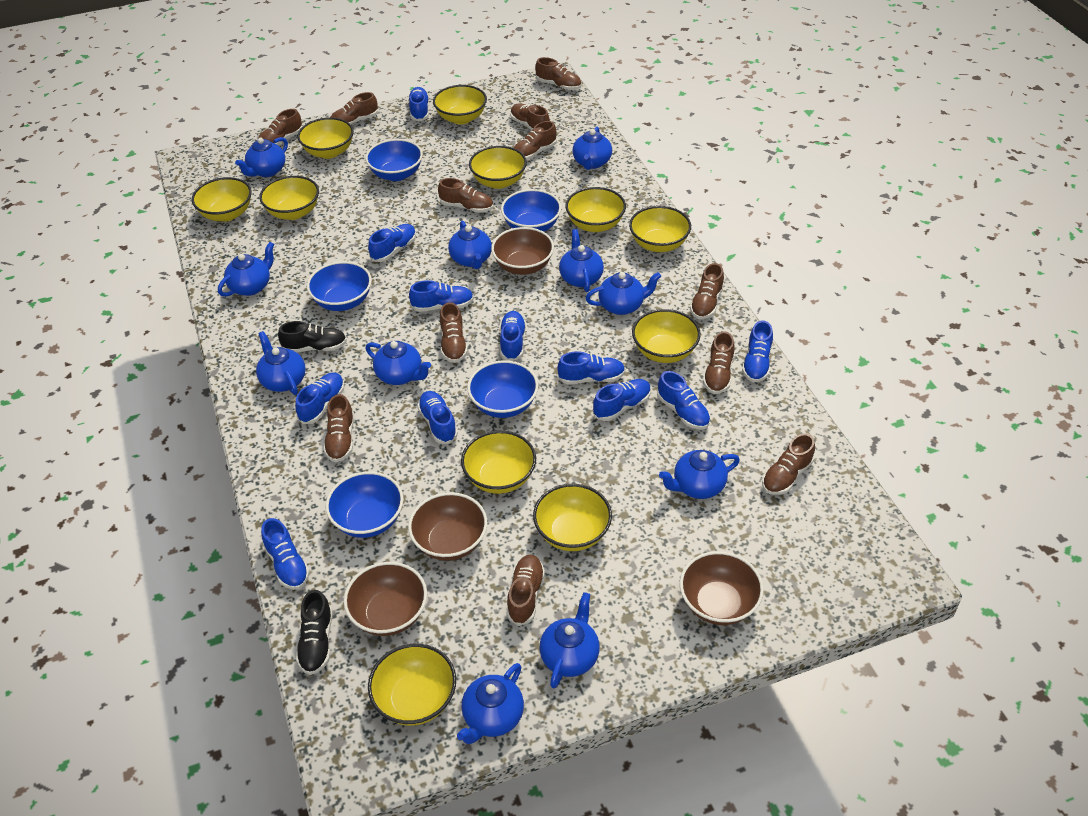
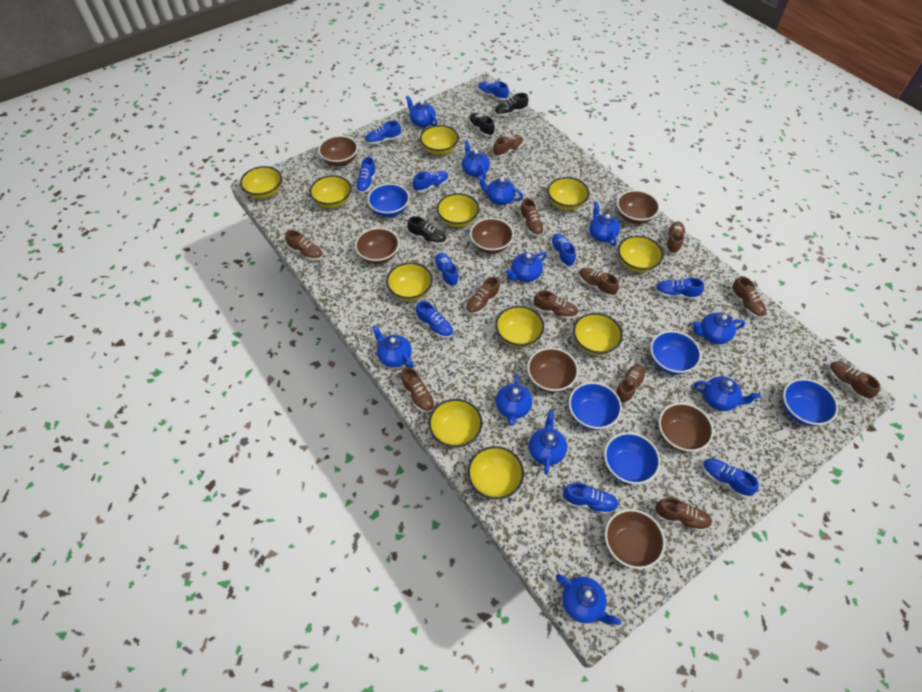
black shoe: [278,321,347,353] [296,590,333,675] = 2 -> [407,216,446,245] [469,113,495,137] [495,93,528,116] = 3
blue shoe: [261,518,310,590] [295,373,345,424] [368,224,416,262] [408,87,429,121] [409,280,474,312] [417,391,458,444] [500,311,526,361] [558,351,625,385] [593,379,651,421] [657,371,710,430] [742,321,773,382] = 11 -> [355,157,377,193] [365,121,401,145] [413,171,449,193] [416,301,453,338] [434,253,459,287] [478,81,509,101] [550,234,576,268] [562,482,619,515] [655,278,704,300] [702,458,759,498] = 10
brown bowl: [344,562,427,636] [408,492,487,561] [491,227,554,275] [680,551,764,625] = 4 -> [318,135,358,166] [355,228,400,264] [470,218,514,254] [527,348,578,393] [605,509,665,569] [617,190,660,224] [659,403,714,452] = 7

